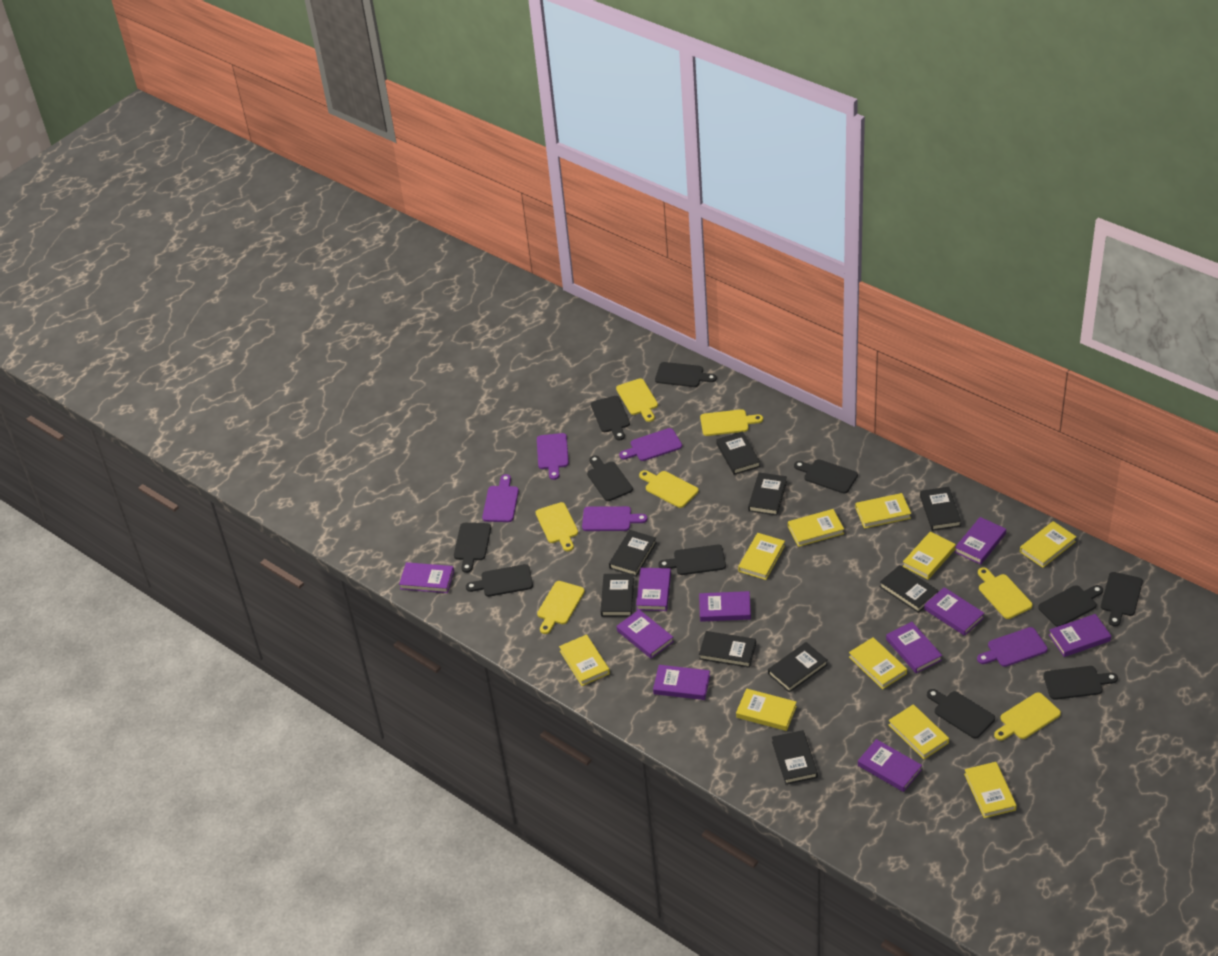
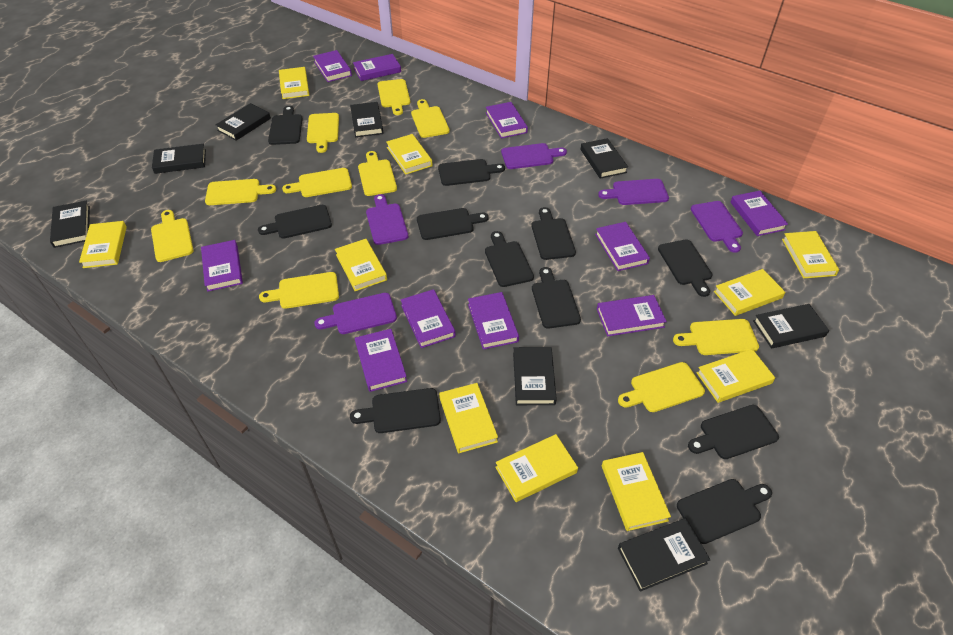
black book: [600,574,634,617] [609,530,657,576] [699,631,756,668] [716,431,760,475] [748,472,787,515] [768,642,828,692] [772,730,818,784] [880,565,939,613] [920,487,961,531] = 9 -> [50,201,90,248] [152,144,206,174] [216,103,271,141] [350,102,383,137] [513,347,557,405] [581,138,628,179] [618,518,711,592] [753,304,829,349] = 8
yellow cutting board: [536,502,578,551] [537,581,585,634] [616,379,658,422] [639,470,699,508] [700,409,763,436] [978,567,1033,619] [994,692,1061,741] = 7 -> [151,210,193,262] [205,179,276,205] [259,272,339,309] [282,168,352,197] [307,113,339,153] [358,151,397,196] [378,79,410,115] [411,99,450,138] [618,362,705,412] [673,319,759,355] = 10

